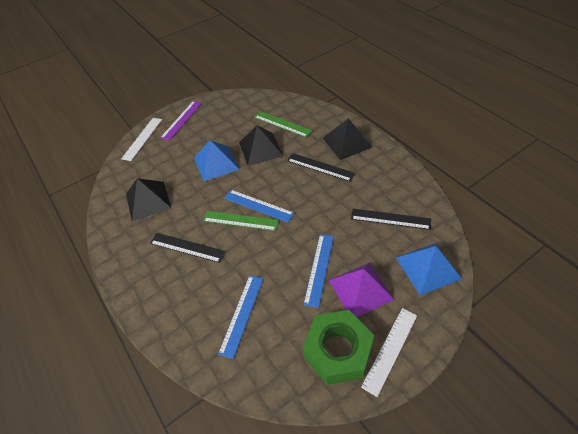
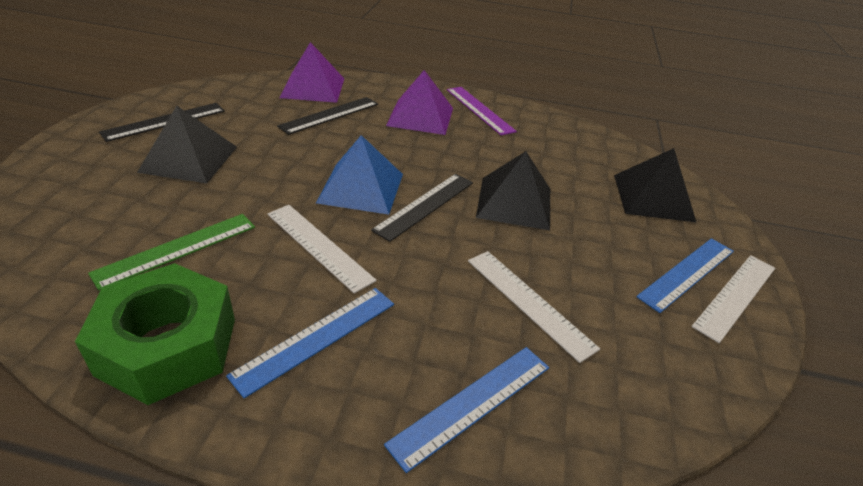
blue pyramid: [194,140,239,181] [396,243,462,295] = 2 -> [316,135,403,215] = 1
green ruler: [203,211,279,231] [254,111,312,137] = 2 -> [88,214,255,290] = 1
purple pyramid: [329,262,395,317] = 1 -> [280,42,344,103] [386,70,453,135] = 2
white ruler: [121,118,162,161] [361,308,417,397] = 2 -> [268,205,377,294] [468,251,600,363] [692,255,775,343] = 3

